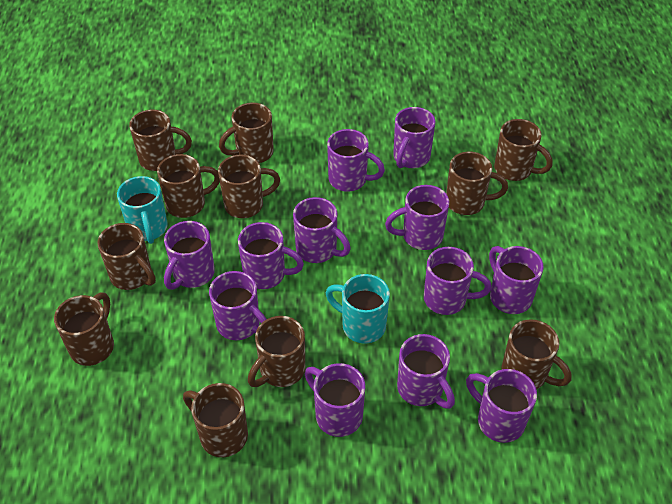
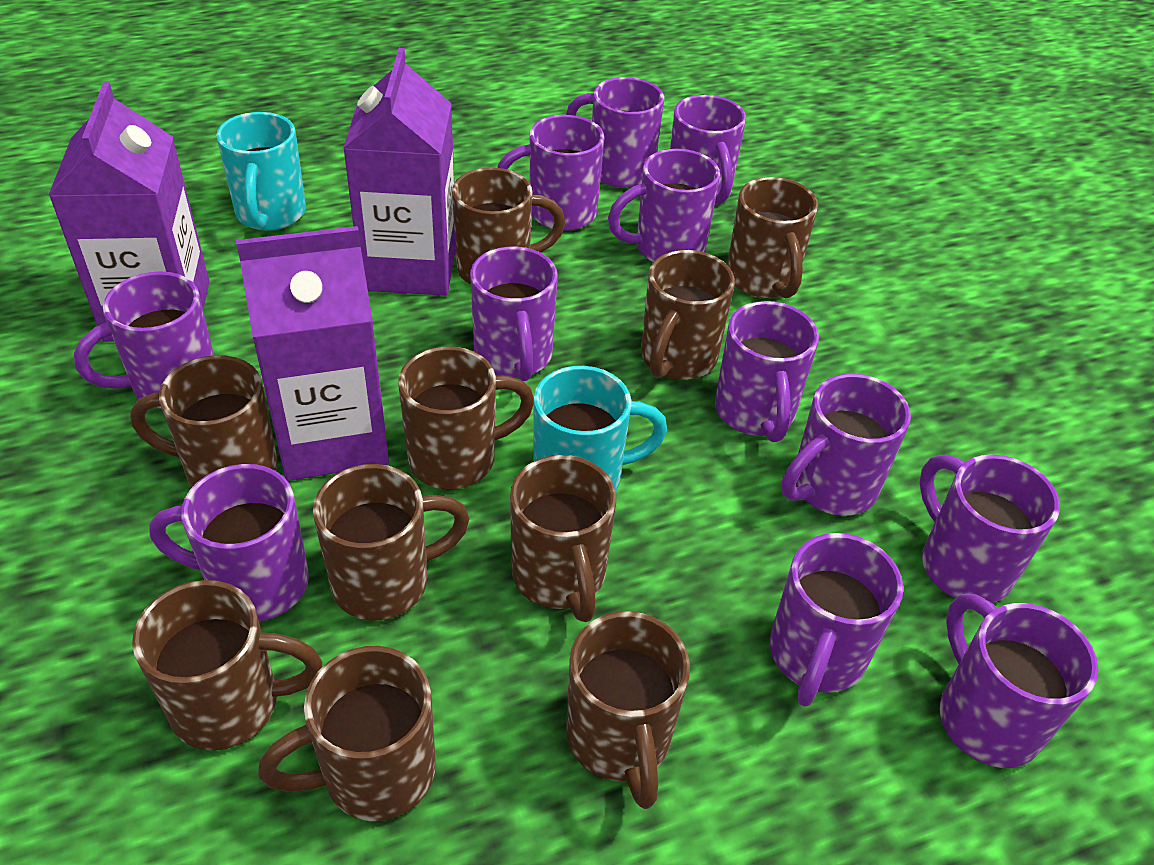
brown mug: [54,293,114,366] [97,223,156,290] [129,109,192,171] [157,154,220,218] [183,383,248,457] [218,155,280,218] [219,103,274,163] [248,316,305,387] [446,151,508,215] [494,119,553,181] [501,319,572,389] = 11 -> [130,355,278,488] [132,580,322,751] [258,646,435,821] [313,464,470,621] [398,346,534,489] [452,168,565,285] [510,455,616,622] [566,611,690,809] [641,250,735,380] [727,177,818,298] = 10
purple carton: none = 0 -> [49,82,209,342] [236,226,389,481] [343,48,456,296] = 3

